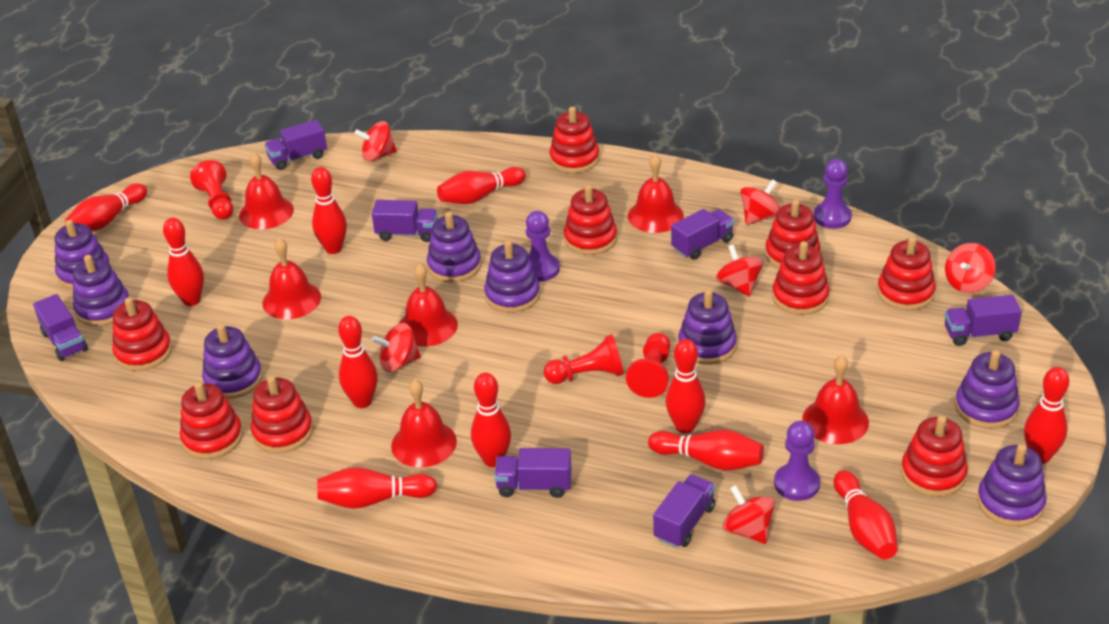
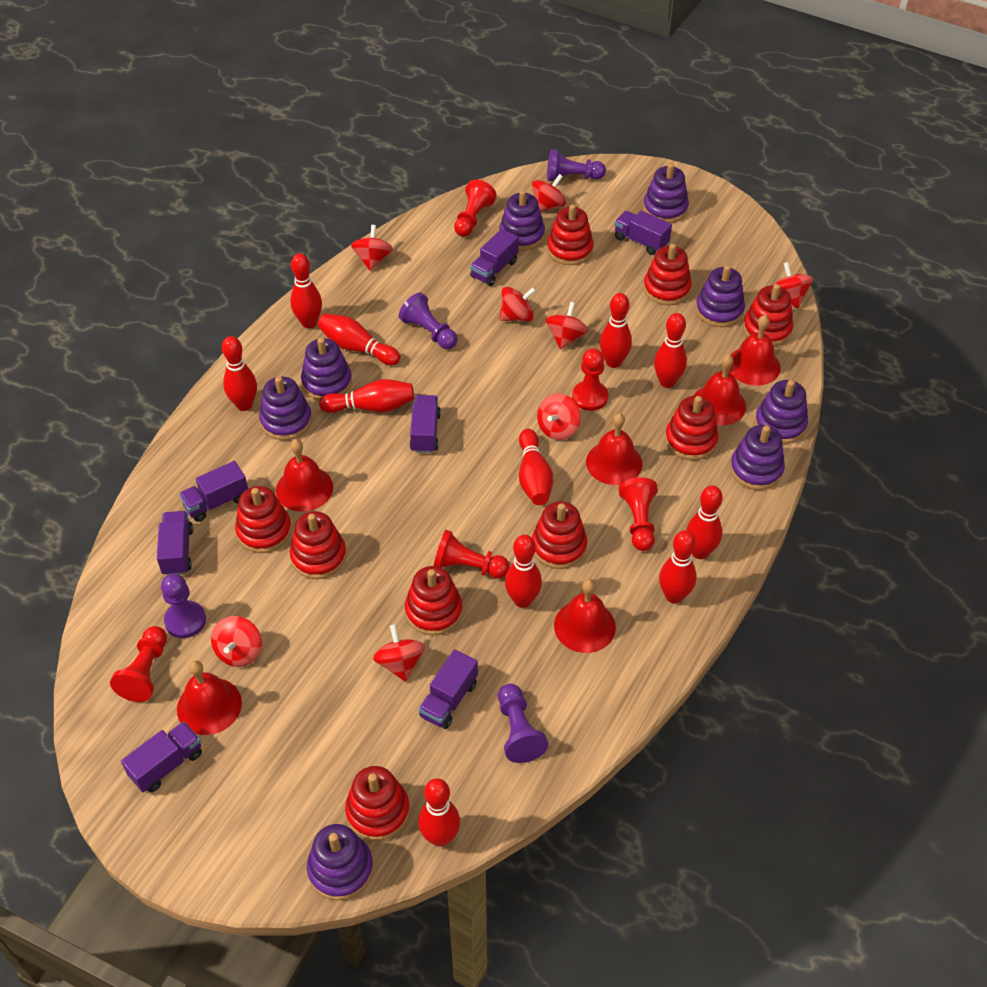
purple pawn: [526,211,560,282] [774,421,820,501] [814,159,852,229] = 3 -> [161,574,206,638] [399,293,458,349] [498,684,548,763] [547,149,606,181] = 4
red pawn: [190,160,233,220] [544,334,624,384] [626,333,670,398] = 3 -> [110,626,167,702] [434,530,510,579] [454,180,497,237] [572,348,608,411] [619,477,658,551] = 5
red spinning top: [355,121,397,162] [371,323,421,372] [716,244,763,297] [722,485,775,544] [740,179,780,225] [945,243,996,293] = 6 -> [211,616,262,667] [351,225,393,271] [373,624,425,682] [500,287,536,322] [532,174,566,212] [537,393,581,440] [546,302,588,350] [774,262,813,308] = 8

